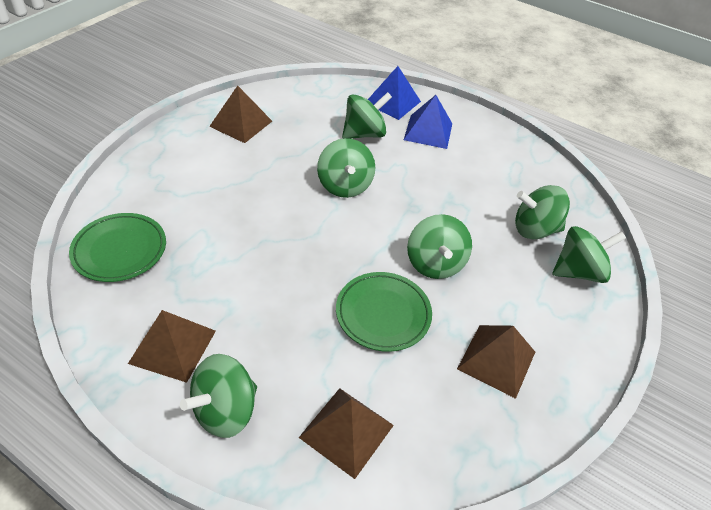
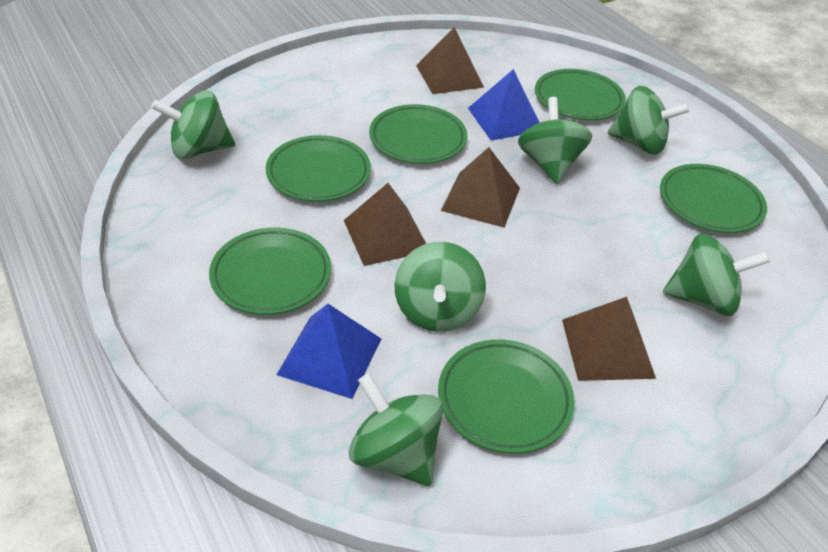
green plate: [69,213,166,282] [336,272,432,352] = 2 -> [209,227,331,315] [266,135,371,202] [369,104,467,164] [438,339,575,454] [535,69,626,120] [660,164,767,233] = 6

